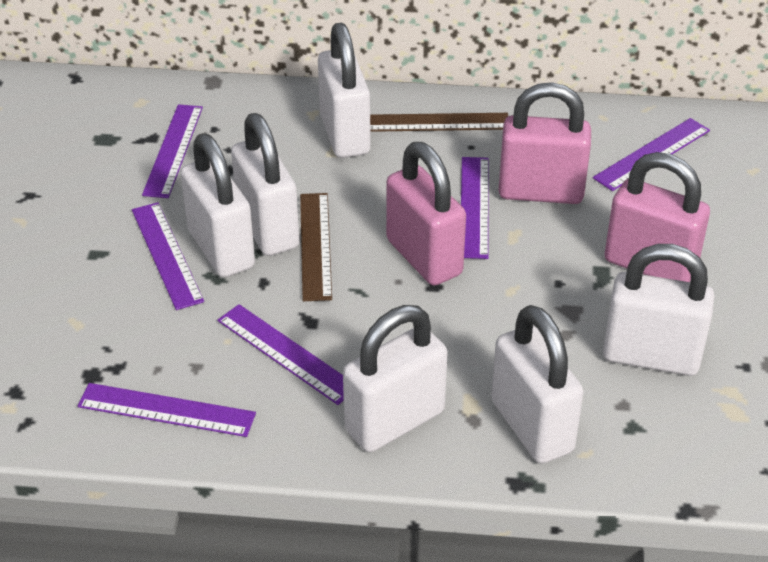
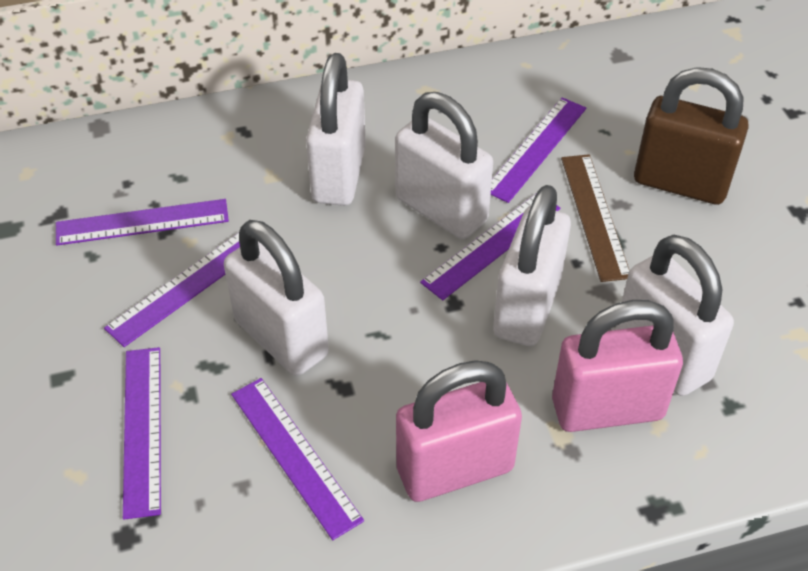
brown padlock: none = 0 -> [634,67,749,205] = 1
brown ruler: [300,193,332,301] [370,113,508,132] = 2 -> [561,154,630,282] = 1
pink padlock: [386,142,466,286] [498,82,591,204] [604,152,710,282] = 3 -> [396,360,522,502] [552,300,683,432] = 2
white padlock: [180,134,255,278] [231,113,299,256] [318,23,371,158] [343,305,448,452] [491,305,584,464] [603,244,714,376] = 6 -> [224,220,329,376] [306,53,366,206] [395,92,493,239] [493,185,571,346] [616,235,734,396] = 5

